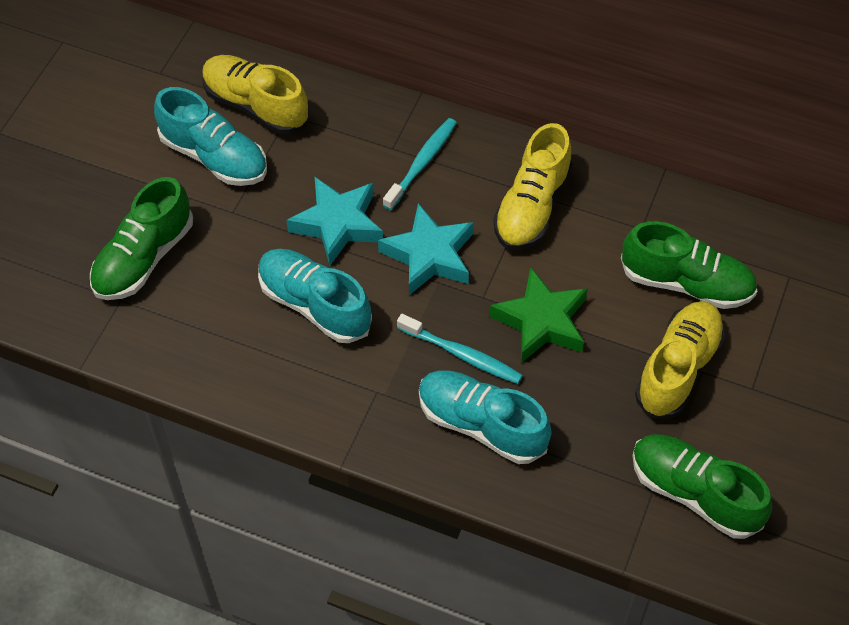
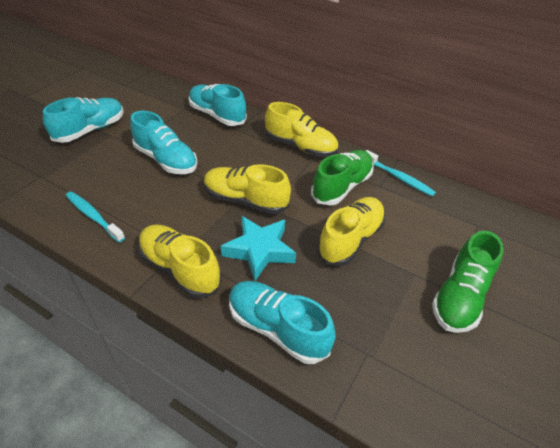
green shoe: [90,177,193,300] [621,221,757,309] [632,434,772,539] = 3 -> [311,150,374,205] [432,231,504,333] = 2
green star: [489,267,588,363] = 1 -> none = 0
turquoise shoe: [154,87,267,186] [258,249,372,343] [419,371,552,464] = 3 -> [43,97,124,143] [130,111,198,174] [189,84,247,126] [229,281,336,364] = 4
turquoise star: [286,176,383,266] [378,203,473,295] = 2 -> [221,216,296,281] = 1
yellow shoe: [202,55,309,134] [494,123,572,250] [635,301,725,418] = 3 -> [138,224,222,298] [204,164,291,214] [265,102,338,157] [317,197,385,266] = 4

